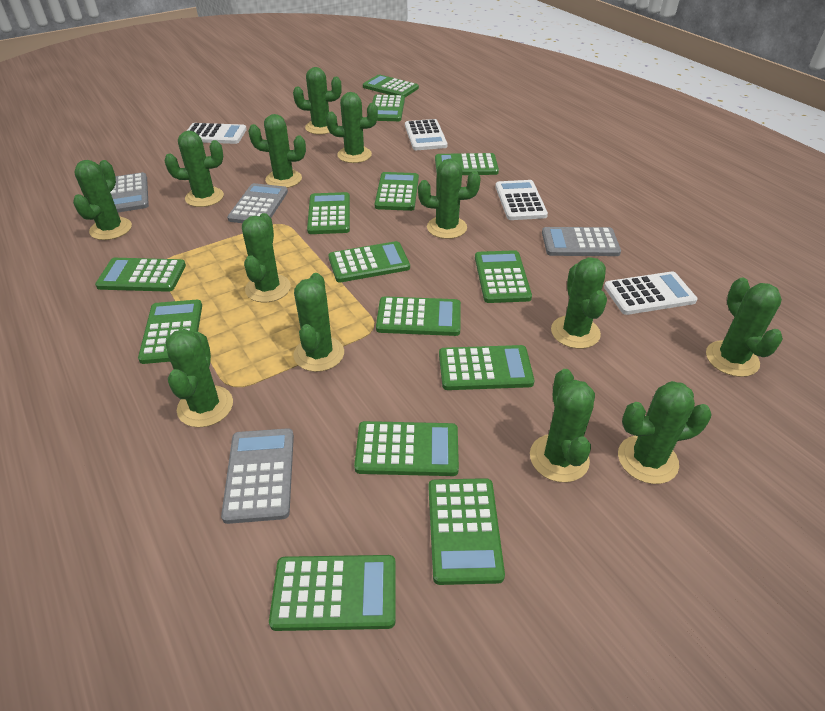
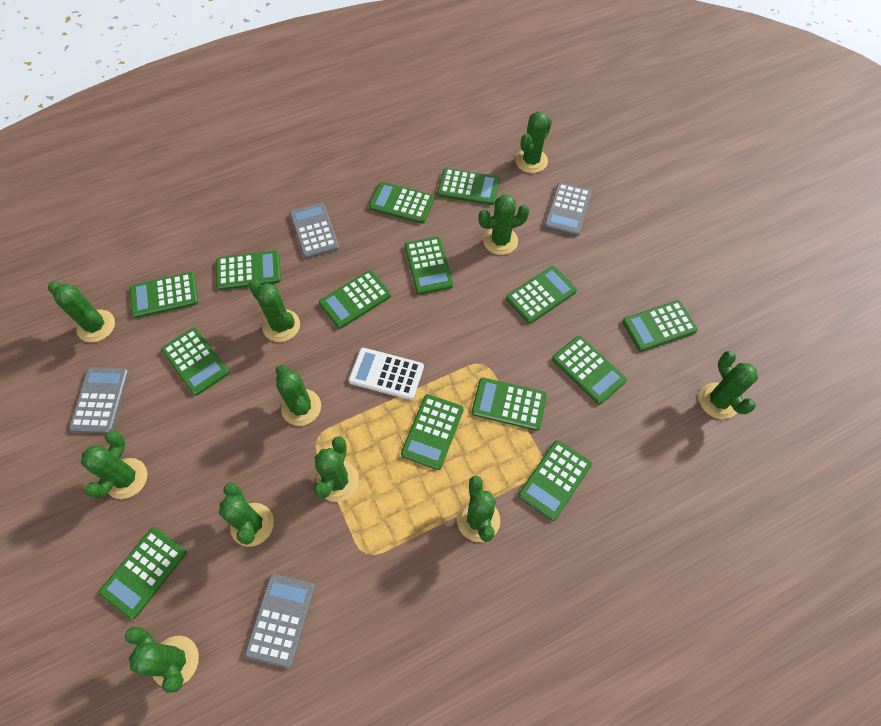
green cactus: [73,160,132,240] [165,131,224,207] [166,329,233,428] [242,213,291,302] [248,114,306,188] [293,67,341,135] [293,273,344,372] [326,92,378,163] [418,159,480,239] [530,369,595,482] [551,257,607,349] [618,381,712,484] [706,277,783,377] = 13 -> [48,282,115,342] [81,430,147,499] [125,627,199,693] [219,483,274,547] [248,279,300,342] [276,364,321,426] [314,436,359,502] [457,476,500,542] [478,194,529,255] [515,111,552,173] [699,351,758,419] = 11
white calculator: [187,123,247,144] [405,119,447,150] [495,180,548,220] [604,271,698,315] = 4 -> [348,348,424,400] = 1

